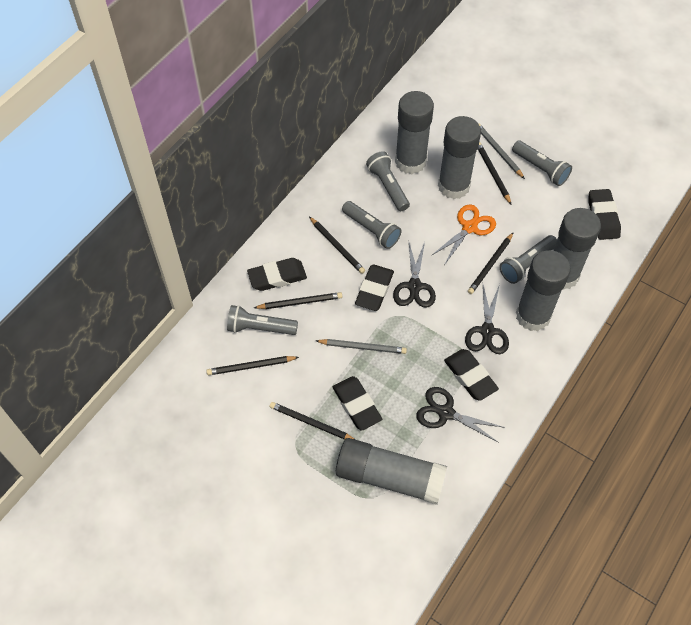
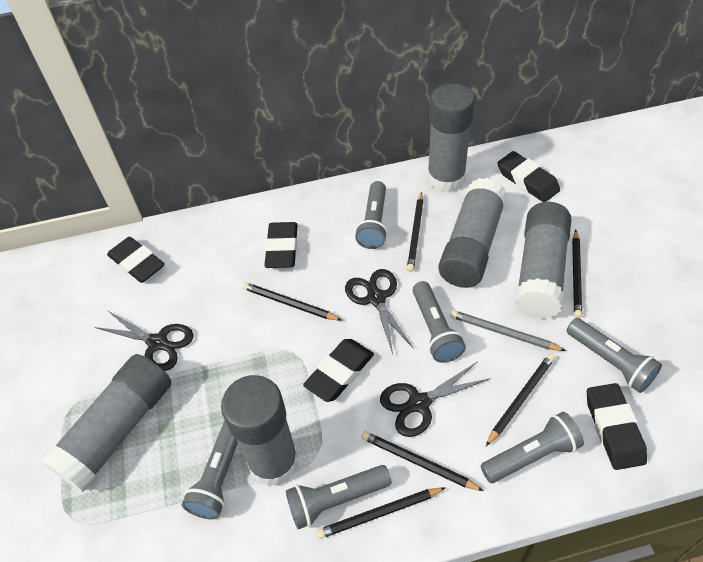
grey flashlight: [227,305,298,335] [342,201,401,249] [366,151,410,211] [500,235,557,284] [512,141,572,186] = 5 -> [182,420,238,519] [286,465,392,529] [355,181,388,249] [413,281,466,363] [481,412,584,483] [567,318,662,393] = 6
grey pencil: [316,339,407,354] [478,123,525,179] = 2 -> [450,310,566,351] = 1
orange scissors: [431,204,496,264] = 1 -> none = 0

